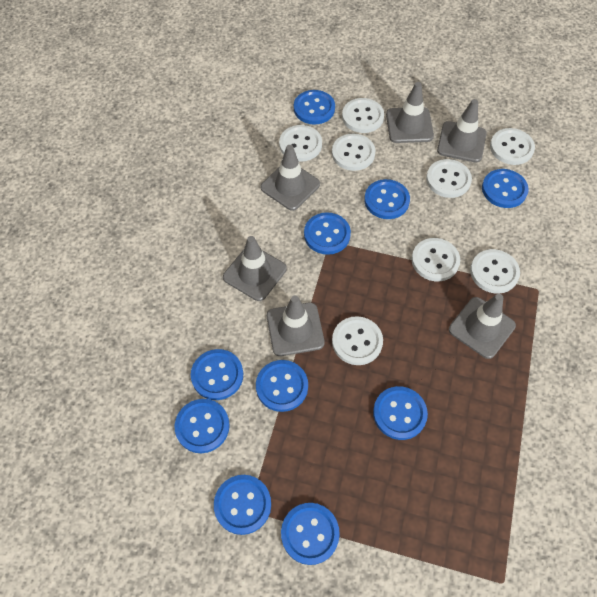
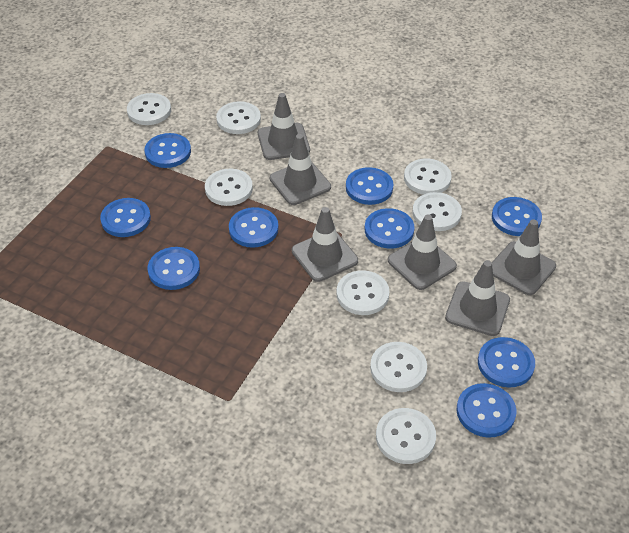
blue button: [174,399,230,453] [191,349,243,400] [214,475,271,535] [256,360,308,412] [281,503,340,565] [294,90,335,125] [304,212,351,255] [364,179,410,219] [373,386,428,440] [482,169,529,208] = 10 -> [100,198,151,237] [145,133,191,168] [148,247,200,290] [229,207,279,248] [346,167,393,205] [365,208,414,249] [456,383,516,438] [478,337,535,387] [492,197,542,236] = 9

